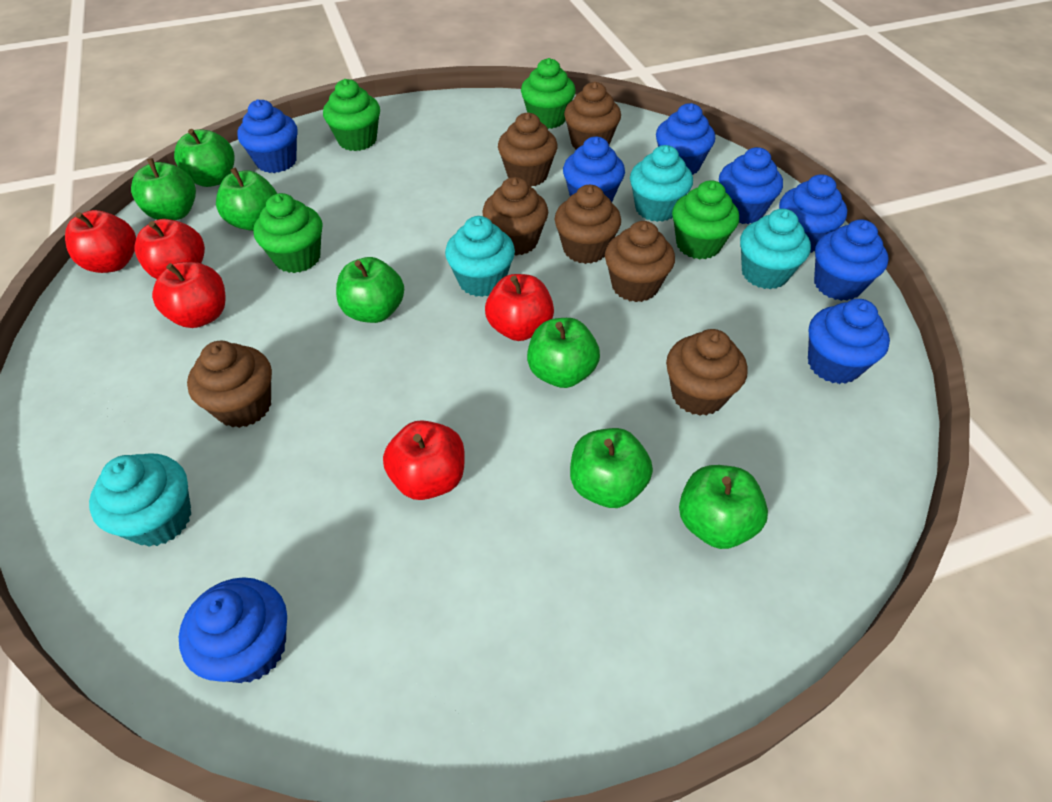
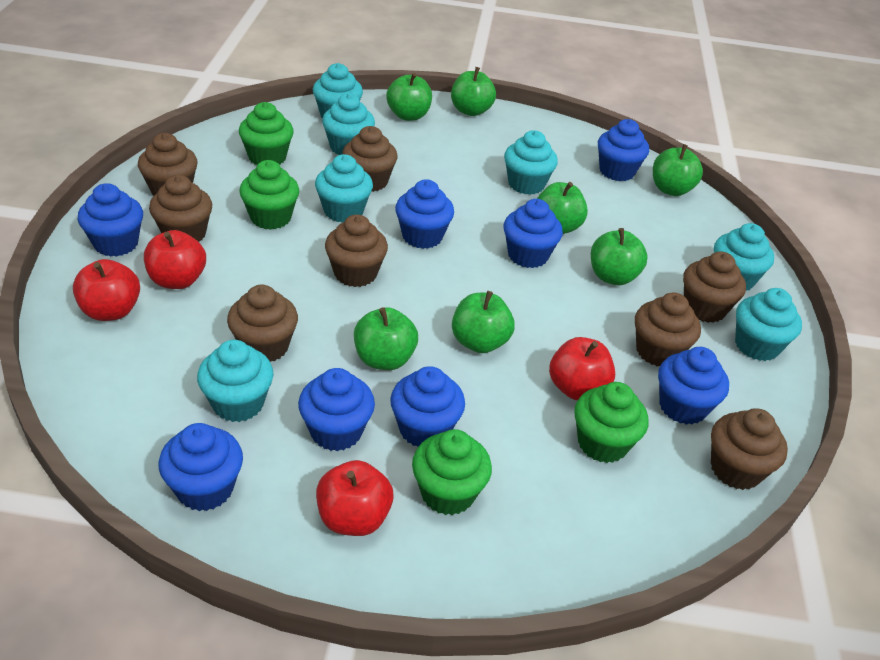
brown cupcake: [187,341,272,428] [482,177,548,256] [498,113,558,187] [555,185,621,264] [564,82,621,149] [605,221,675,302] [666,329,748,416] = 7 -> [138,133,198,195] [149,175,212,242] [227,285,298,362] [325,214,388,287] [342,126,398,192] [635,293,701,366] [683,251,746,323] [711,408,788,490] = 8
red apple: [65,210,136,273] [135,219,205,279] [152,262,226,328] [383,420,464,500] [485,274,554,341] = 5 -> [73,259,140,321] [144,230,206,289] [316,460,394,536] [549,337,615,400] = 4
turquoise cupcake: [89,453,191,547] [445,216,515,297] [630,145,693,222] [740,209,811,289] = 4 -> [197,340,274,422] [313,63,363,119] [315,154,373,223] [322,93,375,155] [504,130,558,195] [714,223,774,290] [735,288,802,361] = 7

